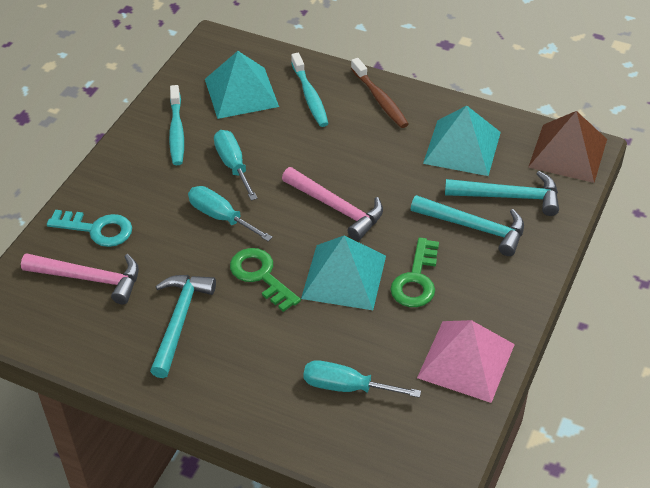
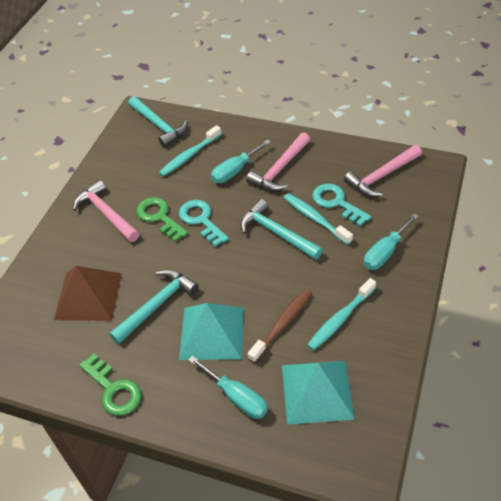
pink hammer: [21,253,139,304] [282,167,383,241] = 2 -> [73,180,139,242] [246,132,310,191] [344,145,422,197] = 3
pink pyramid: [417,320,515,403] = 1 -> none = 0
turquoise key: [47,210,132,247] = 1 -> [179,200,229,247] [312,184,371,226] = 2
turquoise pyramid: [205,51,279,119] [301,236,386,310] [423,105,501,176] = 3 -> [179,303,244,360] [282,361,355,425] = 2
turquoise toothbrush: [169,85,184,165] [291,53,329,127] = 2 -> [159,125,222,177] [284,193,353,245] [307,278,376,351] = 3

